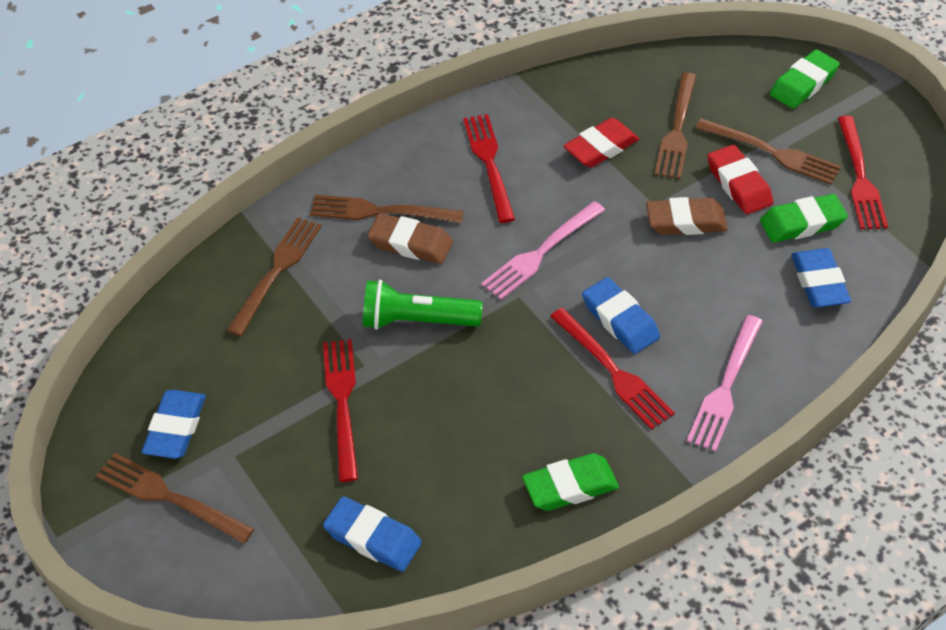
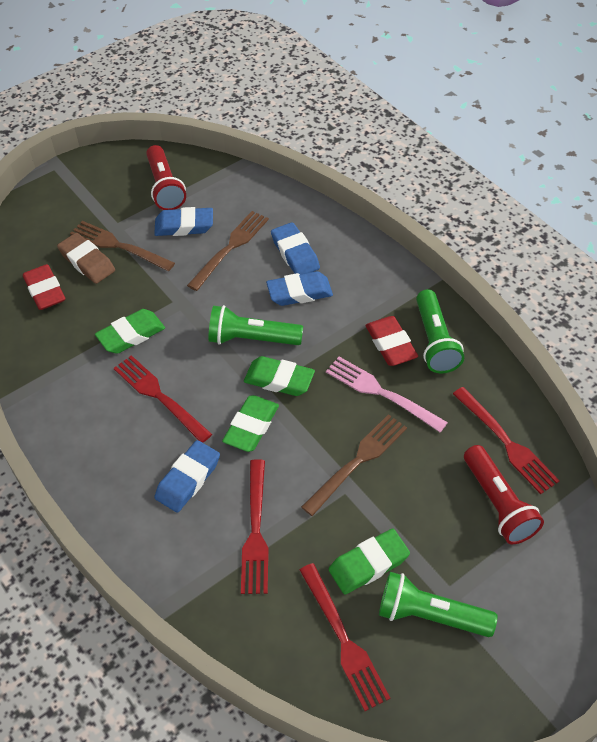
brown eraser: [367,213,453,264] [646,197,728,235] = 2 -> [57,233,115,284] = 1
brown fork: [96,453,254,544] [226,217,322,336] [310,195,464,223] [654,72,696,179] [695,118,841,185] = 5 -> [70,221,175,271] [187,211,269,291] [301,414,407,516] = 3
green eraser: [522,453,619,511] [760,194,848,243] [770,49,840,109] = 3 -> [95,309,165,354] [222,395,279,452] [244,356,315,396] [328,529,410,594] = 4
green flashlight: [363,280,483,330] = 1 -> [208,305,303,345] [379,572,498,637] [416,289,464,373] = 3
pink fork: [481,201,605,300] [687,315,763,452] = 2 -> [326,357,448,432] = 1
red flashlight: none = 0 -> [146,145,186,210] [464,445,544,544] = 2

